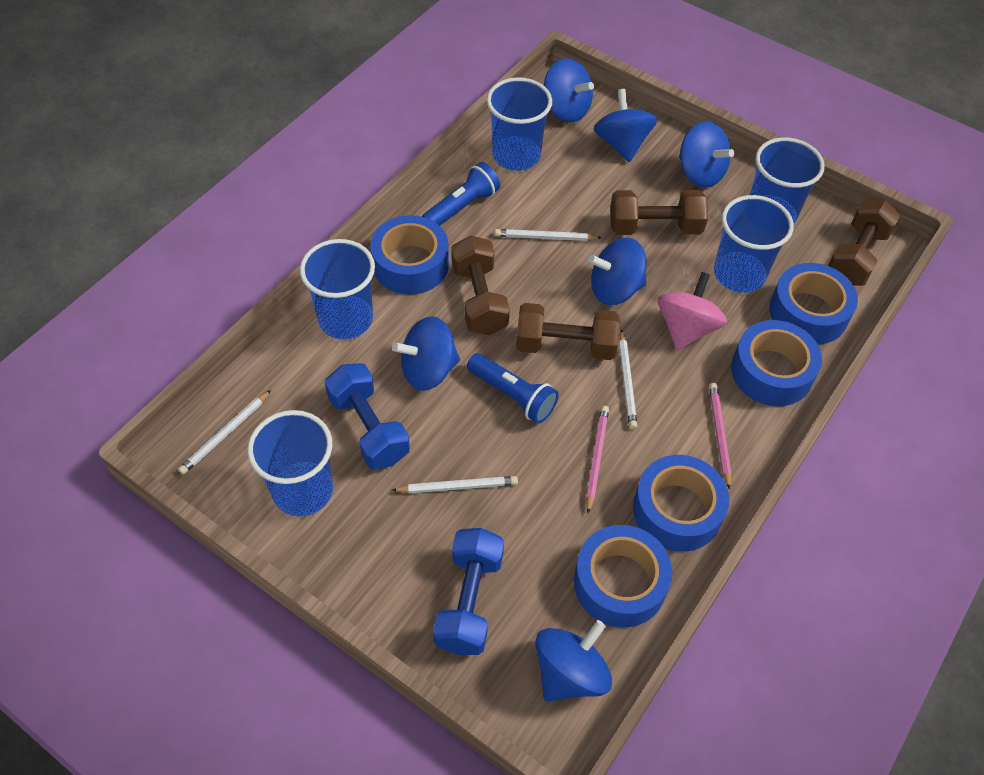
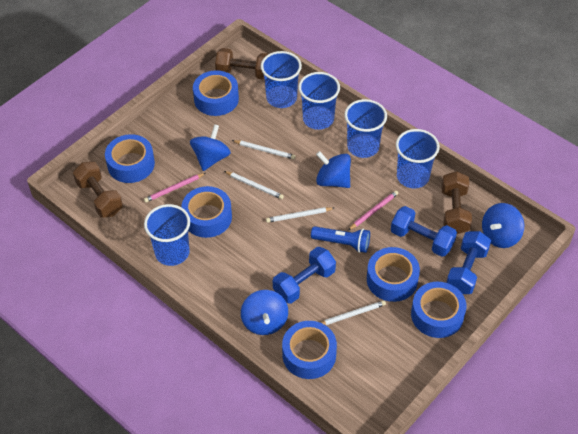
blue dumbbell: [325,363,410,469] [433,528,504,655] = 2 -> [273,247,336,304] [391,206,457,257] [446,231,491,294] = 3
blue flashlight: [422,162,500,226] [467,353,559,424] = 2 -> [311,226,370,253] = 1
blue spinning top: [392,316,460,391] [535,620,612,702] [544,58,594,122] [588,238,647,305] [594,89,657,162] [679,121,734,188] = 6 -> [190,124,231,171] [241,290,288,335] [316,151,351,188] [482,203,524,248] = 4
blue tape: [370,215,449,294] [574,525,672,628] [633,455,729,552] [731,320,822,406] [770,263,858,345] = 5 -> [105,134,155,183] [181,186,232,238] [193,70,239,116] [282,321,337,379] [367,247,420,302] [411,282,466,338] = 6
brown dumbbell: [451,235,510,335] [516,303,620,360] [610,190,708,235] [828,199,900,286] = 4 -> [73,162,123,218] [215,48,268,80] [442,171,472,234] = 3
pink spinning top: [658,272,727,351] = 1 -> none = 0

